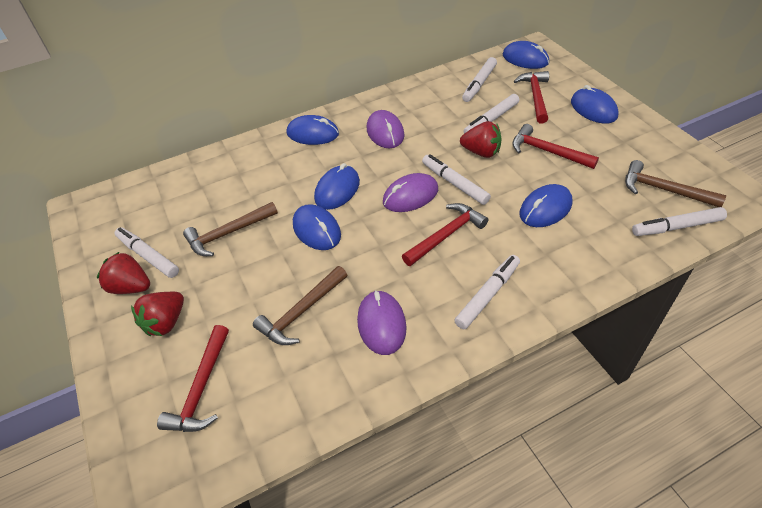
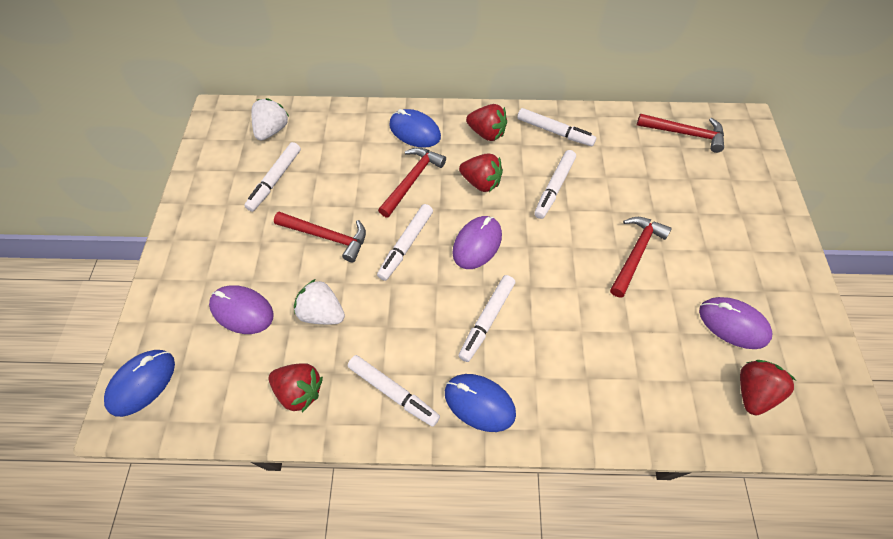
blue mouse: [287,115,339,145] [293,204,341,250] [314,163,360,210] [503,41,549,69] [520,184,573,227] [571,85,619,124] = 6 -> [104,350,175,417] [389,109,441,148] [445,374,516,432] = 3
brown hammer: [183,202,278,256] [253,266,347,345] [625,160,726,207] = 3 -> none = 0
red strawberry: [97,251,150,294] [131,292,184,336] [460,121,502,158] = 3 -> [269,363,323,412] [459,154,503,192] [466,104,507,141] [740,360,796,416] = 4
white strawberry: none = 0 -> [252,98,289,141] [294,279,345,324] = 2

